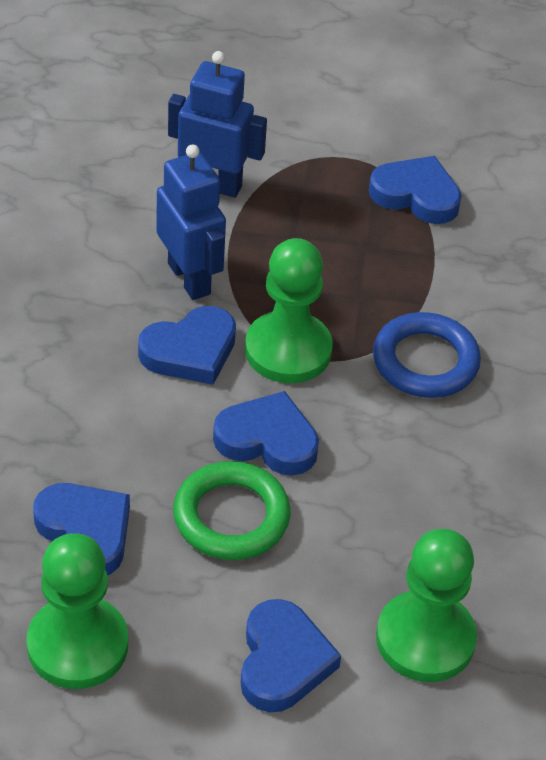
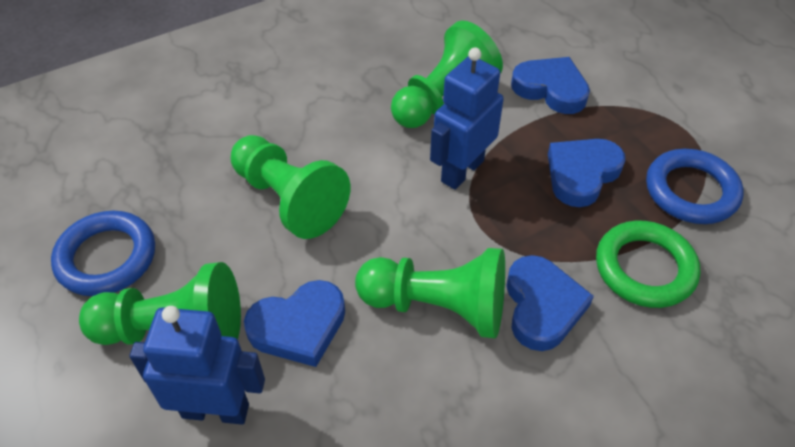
blue heart: [33,483,130,575] [138,306,236,385] [213,391,319,476] [240,599,341,712] [369,156,462,224] = 5 -> [244,280,345,367] [506,255,594,351] [511,57,590,114] [548,139,625,207] = 4
blue ring: [373,312,481,398] = 1 -> [51,211,155,296] [646,149,744,224] = 2
green pawn: [26,533,128,689] [245,238,333,383] [376,529,477,682] = 3 -> [79,262,241,345] [231,135,350,239] [355,248,505,339] [391,20,503,128] = 4

